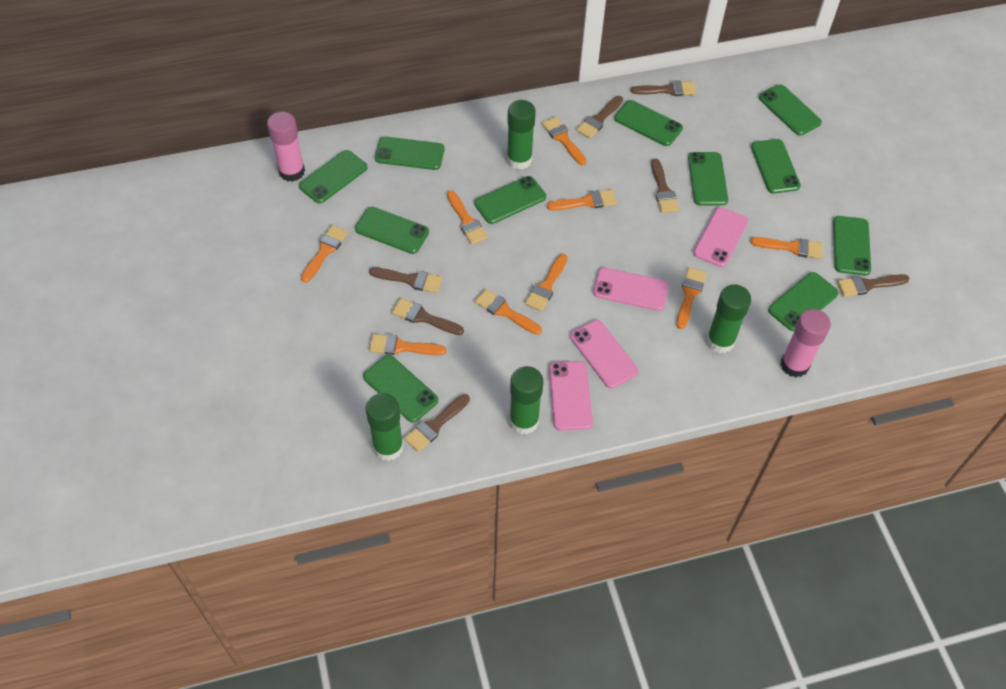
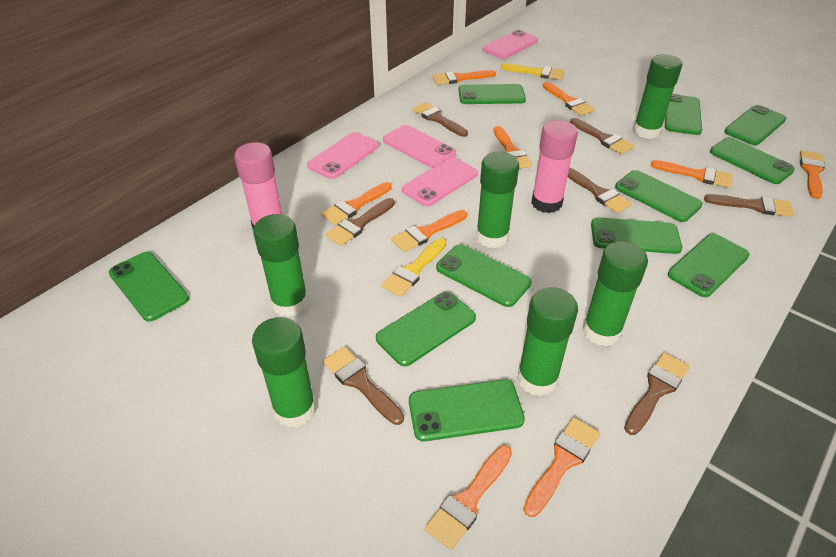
green glue stick: [365,393,404,461] [507,100,536,170] [509,366,544,434] [706,284,751,353] = 4 -> [252,317,316,428] [253,214,308,317] [476,152,519,248] [517,287,578,396] [583,241,648,346] [633,54,682,139] = 6
yellow brush: none = 0 -> [381,238,446,297] [501,63,565,80] = 2

